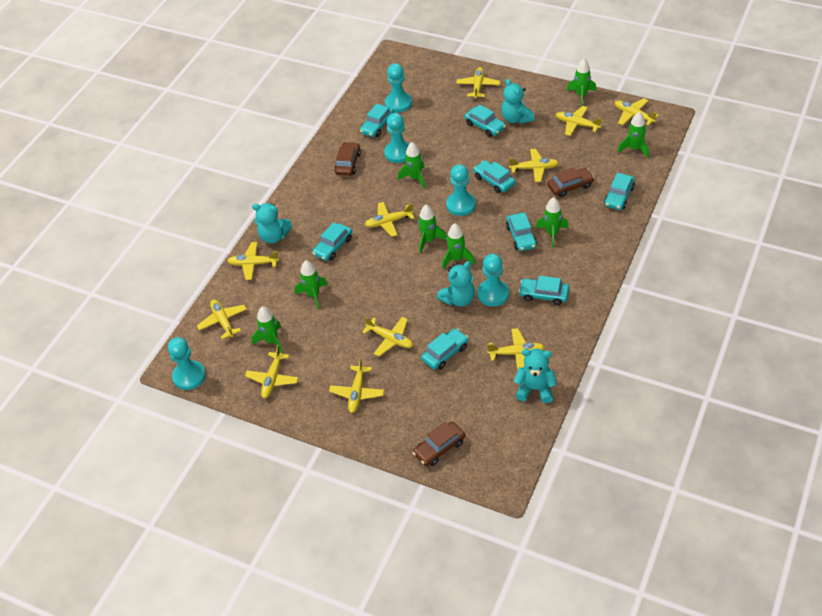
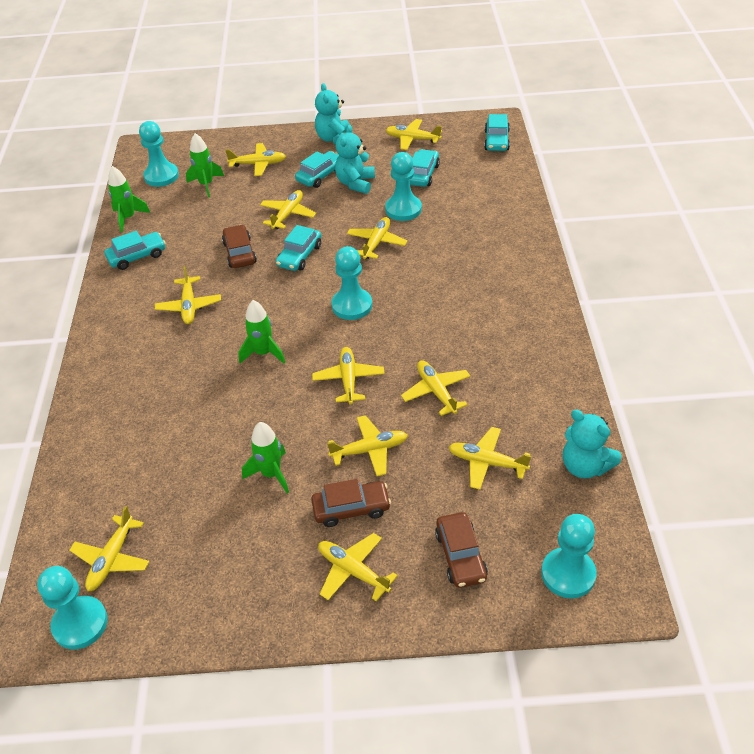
green rocket: [252,307,283,353] [295,260,328,309] [398,142,425,189] [418,205,447,253] [442,223,475,269] [535,197,569,248] [567,58,596,107] [618,112,649,158] = 8 -> [108,166,150,232] [186,133,224,197] [239,300,285,363] [242,422,289,493] = 4
turquoise car: [312,223,352,261] [360,104,394,137] [421,328,468,370] [464,105,506,137] [473,160,515,193] [506,213,537,251] [518,276,570,305] [604,173,635,210] = 8 -> [104,231,166,270] [276,225,321,271] [295,151,339,188] [409,149,440,187] [484,114,510,151] = 5
turquoise teddy bear: [252,203,292,244] [437,261,475,306] [501,79,534,124] [514,349,557,403] = 4 -> [315,83,349,144] [335,125,375,194] [563,410,621,478] = 3

